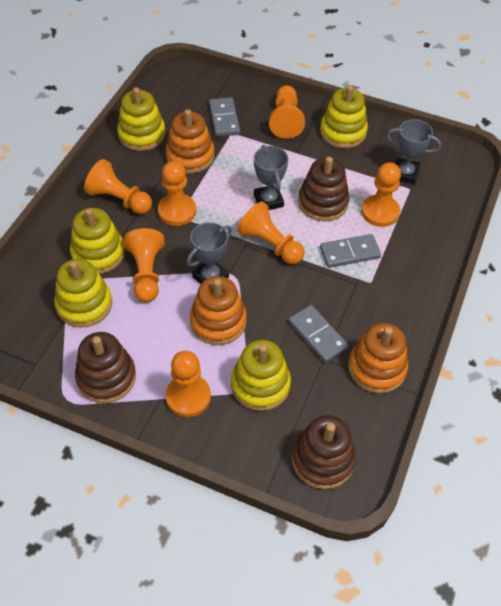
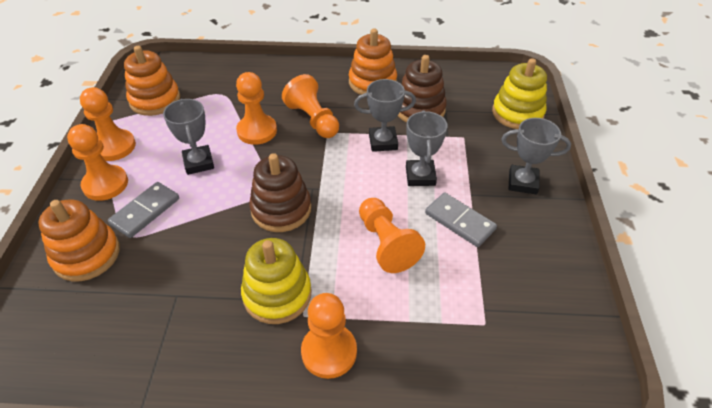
brown stacking toy: [75,332,136,403] [292,415,356,489] [298,157,349,221] = 3 -> [249,153,311,232] [398,55,447,122] = 2
grey domino: [209,97,240,137] [289,305,349,363] [320,234,381,268] = 3 -> [108,182,179,238] [425,192,497,247] = 2
grey trophy: [187,222,232,284] [254,145,288,210] [386,119,441,184] = 3 -> [163,99,214,175] [354,79,416,152] [406,110,447,186] [502,118,571,195] = 4
orange pawn: [84,159,152,214] [124,228,165,302] [158,161,196,226] [166,351,211,417] [237,202,305,264] [269,85,305,139] [361,162,401,227] = 7 -> [67,124,128,201] [80,87,136,161] [236,72,277,145] [282,74,339,138] [301,293,357,379] [359,198,425,273] = 6
yellow stacking toy: [54,259,112,327] [70,208,125,274] [117,87,166,151] [231,340,291,411] [320,85,368,148] = 5 -> [241,238,312,324] [492,58,547,129] = 2

